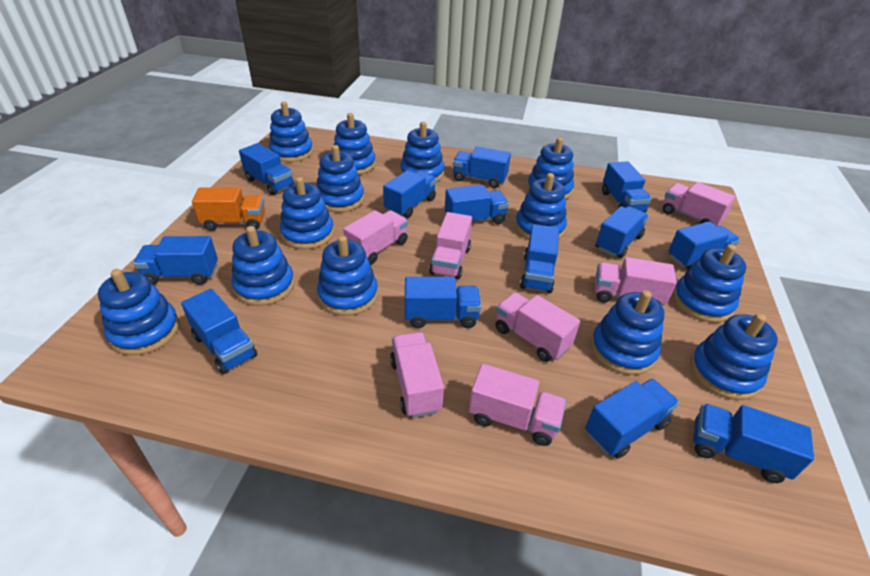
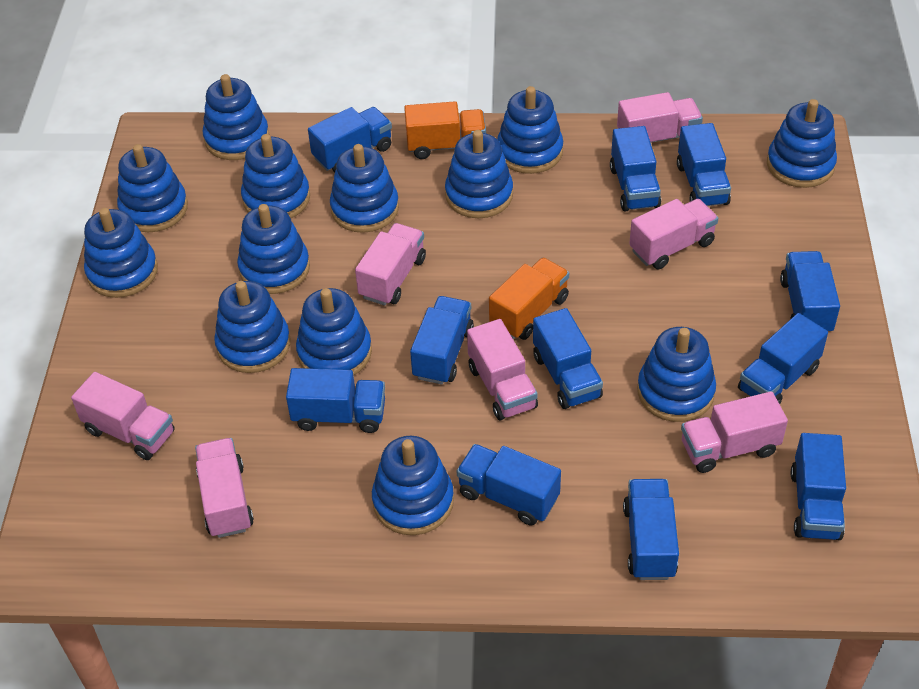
blue truck: [133,236,218,285] [181,288,257,374] [239,143,294,195] [383,170,436,218] [405,277,481,328] [445,185,509,224] [453,147,511,188] [520,224,559,293] [585,379,679,459] [596,206,649,258] [602,161,651,213] [668,221,740,270] [693,404,814,483] = 13 -> [286,368,385,433] [308,107,392,172] [410,296,474,385] [457,444,561,525] [533,308,603,409] [610,126,661,212] [623,479,679,580] [677,123,731,206] [738,313,828,404] [780,251,840,331] [791,433,846,540] = 11
orange truck: [192,187,265,231] = 1 -> [404,101,486,159] [489,257,569,340] = 2

